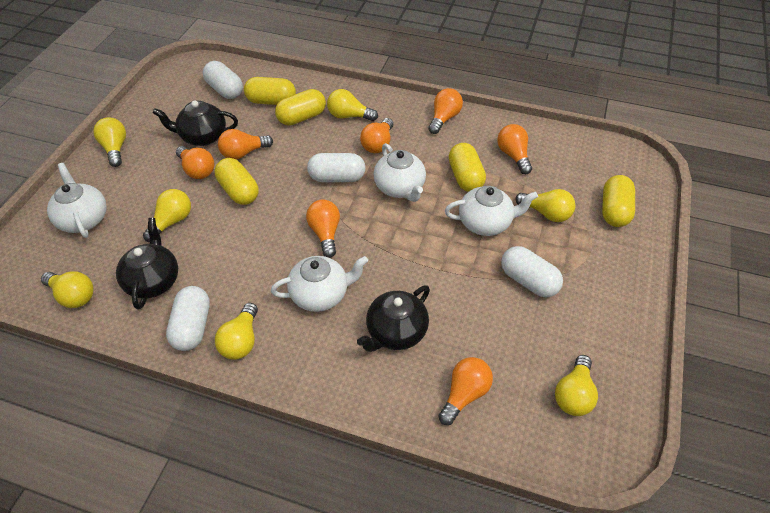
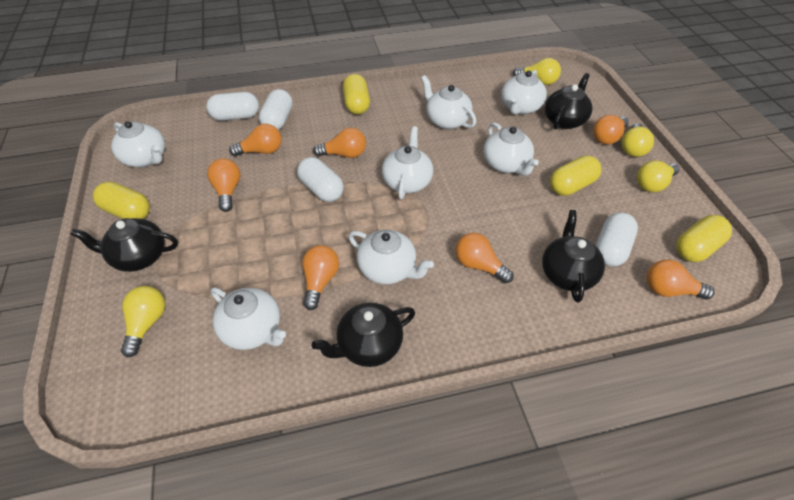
black teapot: [116,218,178,310] [153,100,238,146] [357,286,430,352] = 3 -> [70,218,178,272] [312,303,415,367] [542,210,605,303] [545,73,592,130] = 4
white teapot: [47,163,107,238] [271,256,368,312] [374,143,426,202] [445,186,538,236] = 4 -> [111,121,165,167] [210,287,286,350] [348,230,434,284] [382,126,433,199] [421,75,476,130] [483,122,539,176] [501,70,547,115] = 7
yellow capsule: [215,158,259,205] [244,77,296,105] [275,89,326,126] [449,143,486,192] [602,175,635,227] = 5 -> [93,182,150,219] [343,74,370,114] [550,155,602,196] [676,215,732,262] = 4
yellow light bulb: [41,271,93,308] [93,117,126,167] [143,189,191,242] [215,303,258,360] [327,89,378,121] [515,189,575,222] [555,355,598,416] = 7 -> [121,286,165,358] [513,58,561,85] [622,123,654,157] [637,161,680,192] = 4

